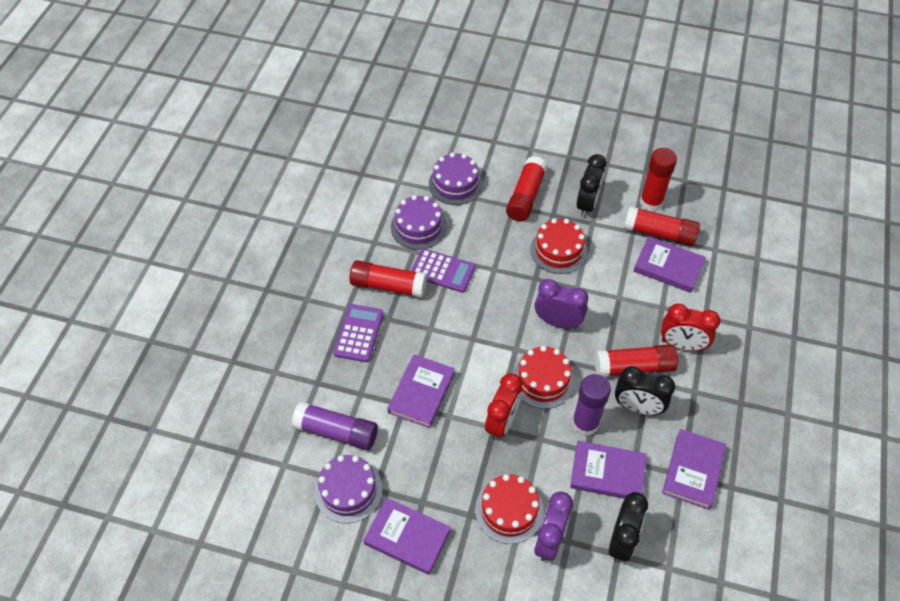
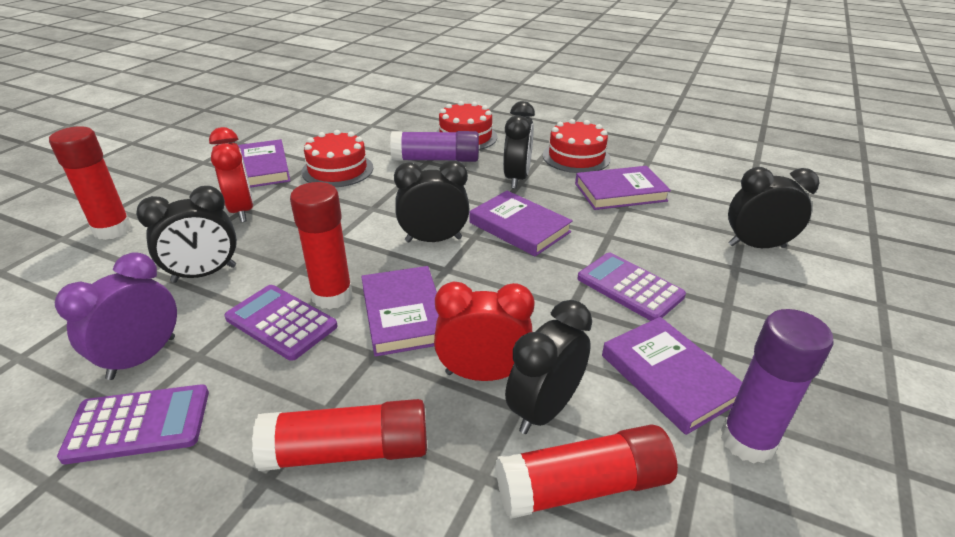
black clock: [577,154,606,217] [609,492,648,562] [615,366,675,415] = 3 -> [136,186,237,283] [394,160,470,243] [503,101,535,189] [505,300,592,434] [728,167,820,248] = 5
purple cake: [315,455,383,523] [391,195,447,250] [429,153,483,205] = 3 -> none = 0
purple calculator: [334,304,383,362] [411,249,475,293] = 2 -> [57,384,209,464] [224,285,337,361] [577,253,686,321] = 3
purple clock: [534,279,588,329] [534,492,573,561] = 2 -> [55,252,177,380] = 1
red glue stick: [349,260,427,298] [506,156,548,222] [595,344,678,377] [624,206,700,246] [640,148,677,212] = 5 -> [49,127,132,240] [252,399,427,471] [290,182,353,309] [496,424,678,519] = 4

